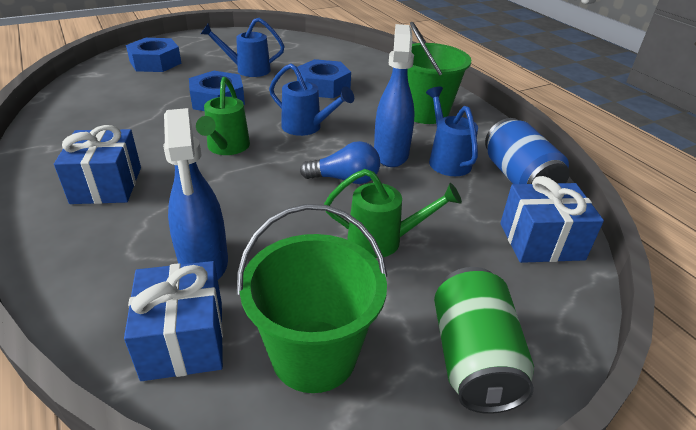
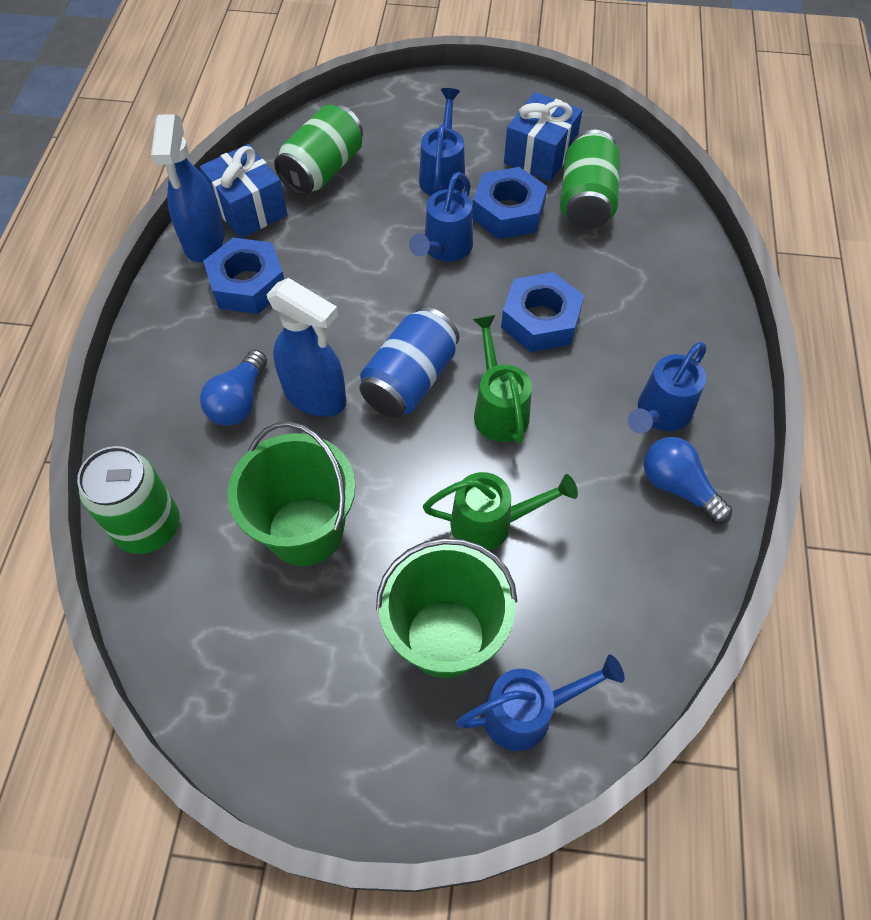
blue gift: [54,125,141,204] [124,261,223,381] [500,176,604,263] = 3 -> [199,144,287,238] [504,92,583,182] = 2
blue light bulb: [300,141,380,184] = 1 -> [200,350,267,426] [644,437,732,524] = 2
blue watering can: [201,18,284,77] [269,63,354,136] [426,87,478,176] = 3 -> [409,172,473,262] [419,88,465,196] [456,655,625,751] [628,342,707,433] = 4
green can: [434,267,534,414] = 1 -> [77,446,180,554] [274,105,363,196] [560,130,620,229] = 3

